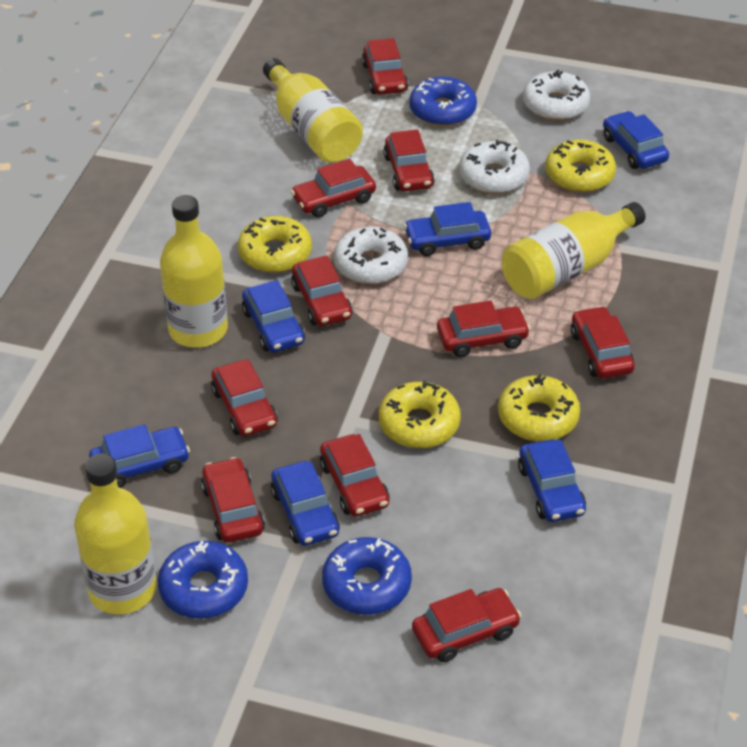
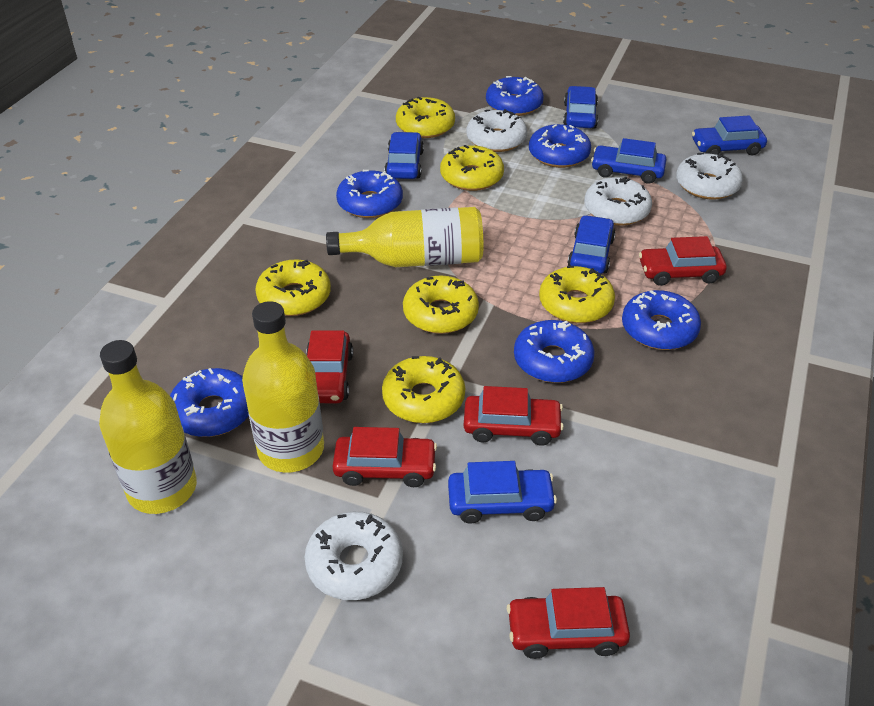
blue donut: [158,541,248,619] [322,537,412,615] [409,77,477,126] = 3 -> [170,368,249,437] [336,170,403,218] [486,76,544,116] [514,320,595,383] [529,124,591,168] [622,290,701,350] = 6
red car: [201,457,265,543] [211,359,278,436] [291,159,376,218] [291,255,353,326] [320,434,389,517] [362,38,408,95] [383,129,435,191] [412,588,521,662] [437,300,530,357] [571,306,635,379] = 10 -> [306,330,353,403] [332,427,437,487] [464,386,564,446] [507,587,630,659] [639,236,727,286] = 5
white donut: [334,227,408,284] [459,140,530,194] [523,70,590,121] = 3 -> [305,512,403,600] [466,109,527,152] [584,177,652,226] [676,153,743,200] = 4
yellow bottle: [74,454,157,614] [160,195,228,348] [263,58,363,163] [502,202,646,299] = 4 -> [99,340,197,514] [242,301,324,473] [326,207,483,267] = 3
yellow donut: [238,216,312,273] [379,381,461,448] [498,374,580,442] [545,139,616,192] = 4 -> [255,259,331,316] [382,356,465,423] [396,97,455,138] [403,275,479,334] [440,145,504,191] [539,266,615,323] = 6

